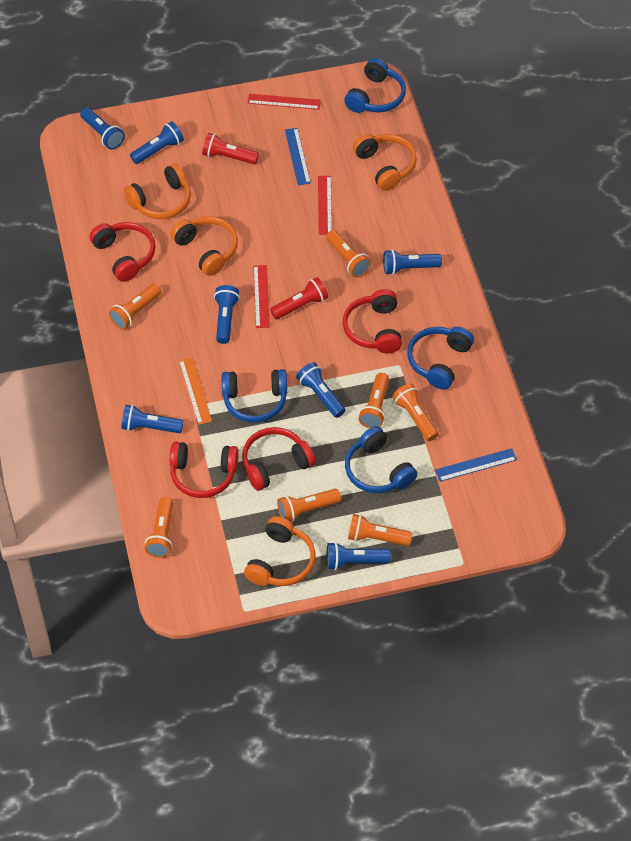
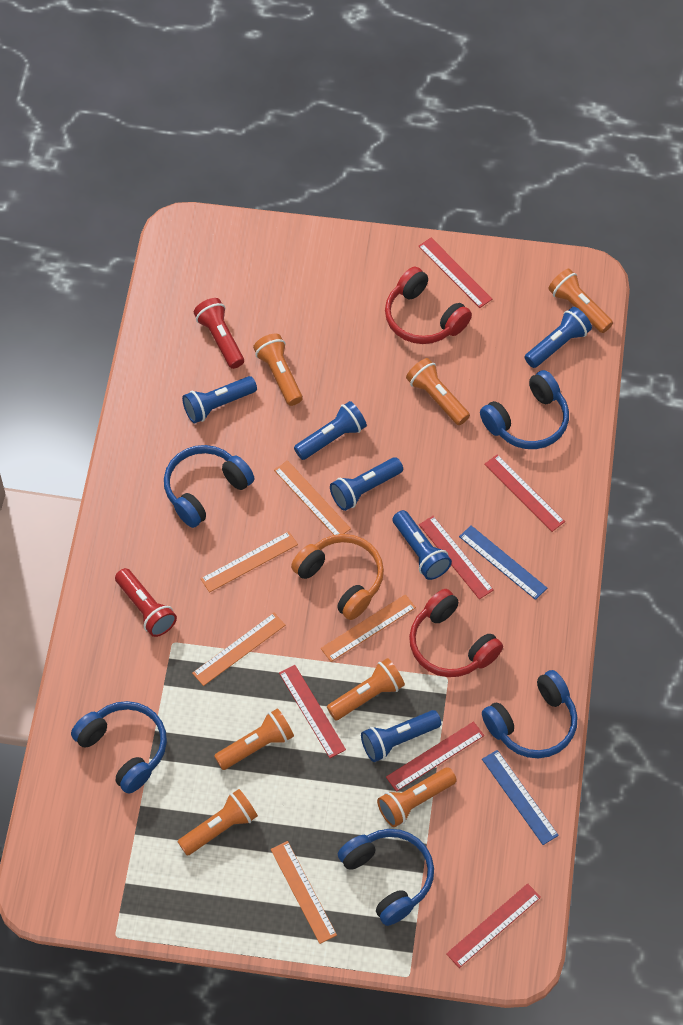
blue flashlight: [80,107,125,149] [121,405,183,433] [130,121,184,164] [214,285,240,344] [296,362,346,418] [326,542,391,570] [383,249,442,275] = 7 -> [182,376,257,424] [294,401,367,460] [330,457,403,511] [361,710,441,762] [392,510,452,580] [525,307,592,368] = 6
blue headphones: [221,369,287,423] [344,58,406,113] [345,426,418,493] [407,327,474,390] = 4 -> [71,701,167,793] [164,445,255,528] [338,829,434,926] [480,370,569,449] [482,670,578,758] = 5
orange headphones: [124,163,191,219] [171,217,238,276] [244,516,316,586] [353,134,417,191] = 4 -> [291,534,384,620] = 1
orange ruler: [179,358,212,425] = 1 -> [192,613,285,686] [201,531,298,592] [271,841,337,944] [274,460,351,535] [321,594,416,662] = 5
red headphones: [90,222,155,282] [170,442,239,498] [242,427,315,491] [343,289,402,354] = 4 -> [385,267,472,344] [409,589,503,677] = 2
red ruler: [247,94,321,110] [253,265,270,328] [318,176,332,235] = 3 -> [279,665,346,758] [386,721,484,792] [418,238,492,308] [419,516,494,599] [446,883,541,968] [484,454,565,532] = 6

